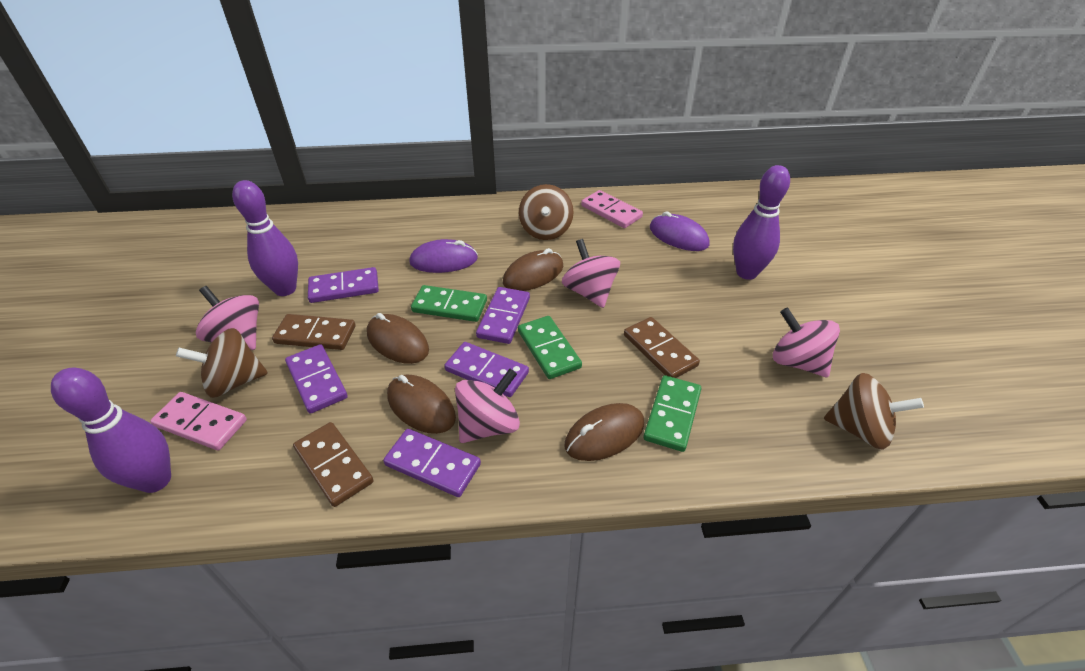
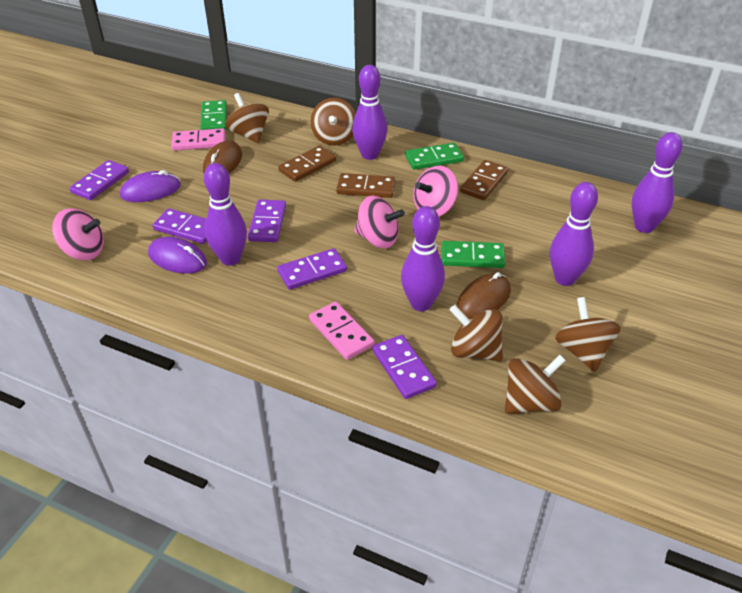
brown mouse: [367,313,429,364] [387,375,456,434] [503,248,563,291] [564,403,644,461] = 4 -> [203,141,242,173] [457,272,511,319] = 2
brown spinning top: [176,328,268,398] [519,184,574,240] [824,373,924,450] = 3 -> [225,93,269,144] [311,98,356,146] [449,305,503,361] [505,355,566,414] [555,297,621,372] = 5
pink spinning top: [196,286,259,350] [455,369,520,443] [562,239,620,308] [773,307,840,377] = 4 -> [52,208,104,260] [354,196,405,248] [413,166,458,216] = 3
purple bowling pin: [51,367,171,493] [232,180,298,296] [733,165,790,280] = 3 -> [204,163,247,266] [352,65,387,160] [401,206,445,311] [550,182,598,286] [632,132,682,233] = 5

